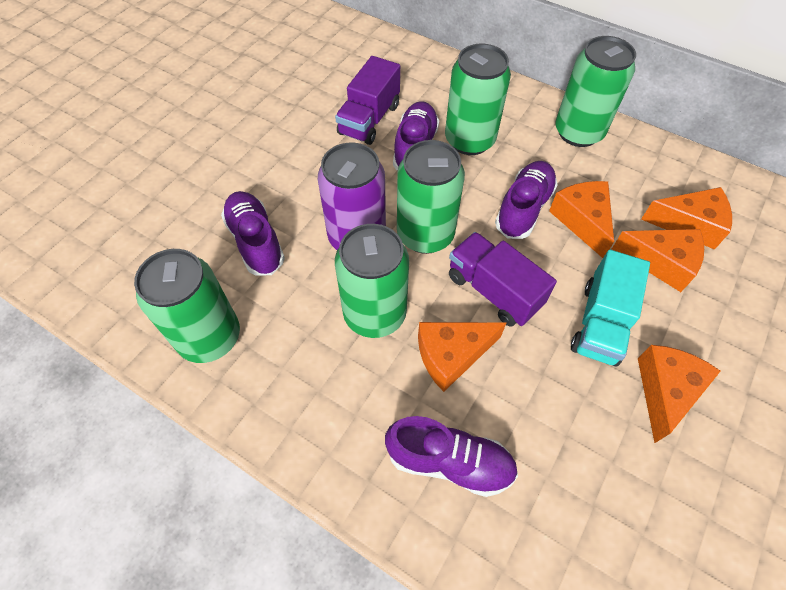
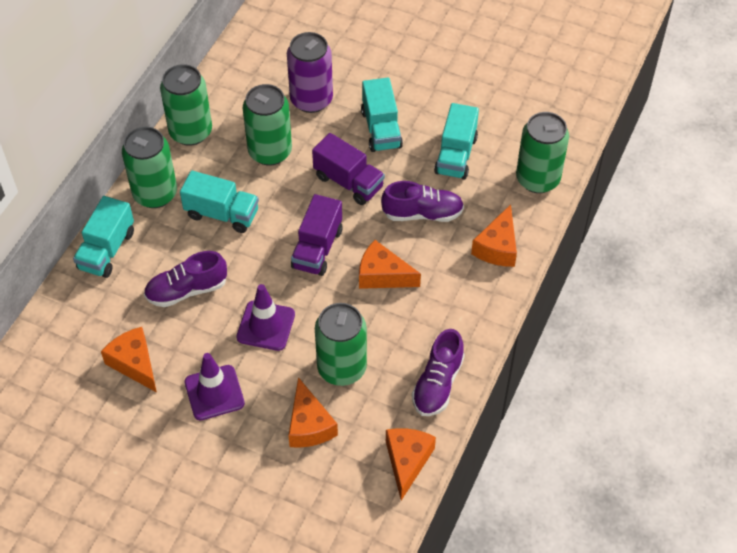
purple shoe: [221,191,285,275] [385,416,518,497] [393,101,439,171] [495,161,558,239] = 4 -> [144,251,227,307] [381,181,464,222] [412,329,465,416] = 3
purple traffic cone: none = 0 -> [185,353,245,420] [237,284,295,351] = 2
turquoise truck: [571,250,650,367] = 1 -> [73,196,134,278] [180,171,259,233] [361,78,403,152] [434,103,479,180] = 4

